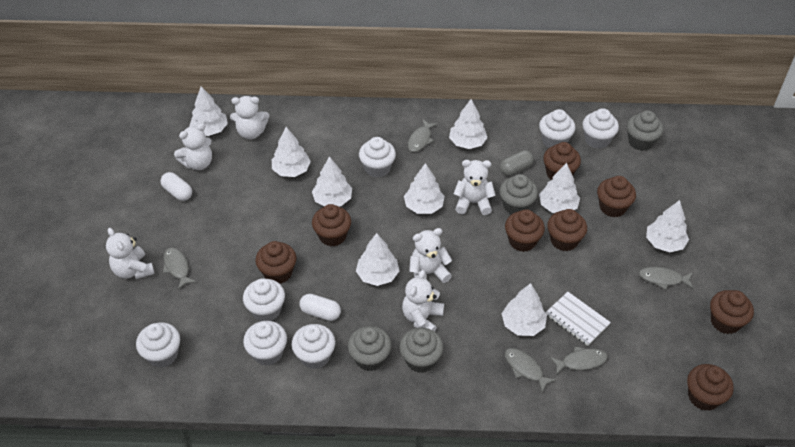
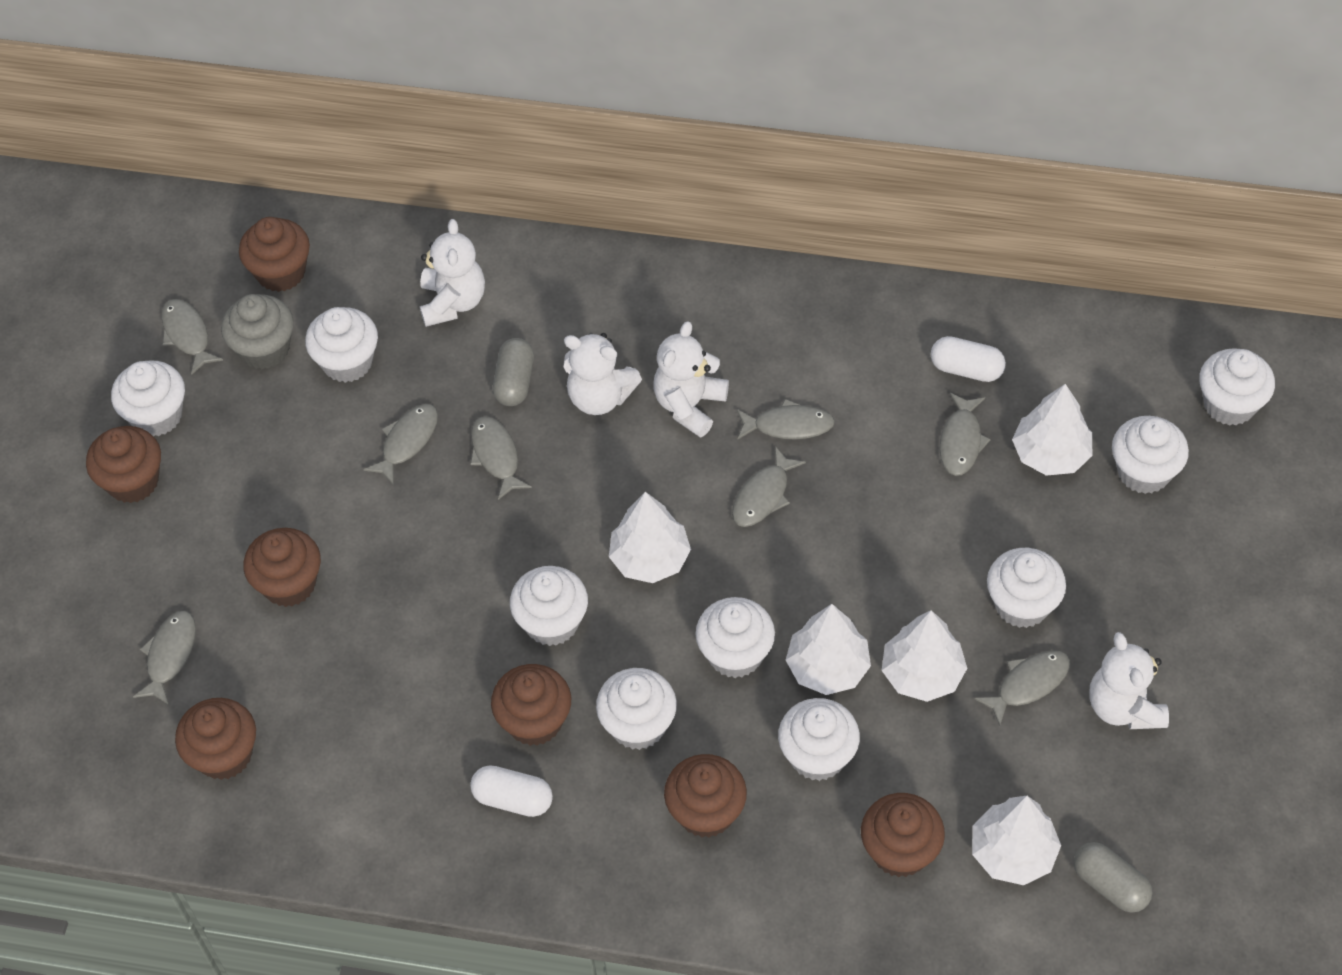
brown cupcake: [255,241,296,284] [312,204,351,246] [505,209,545,252] [543,142,581,180] [547,209,587,251] [597,176,636,217] [687,364,734,411] [710,290,754,334] = 8 -> [86,426,161,503] [175,698,256,780] [239,217,310,292] [243,528,321,607] [491,664,571,746] [664,754,747,838] [861,793,945,877] = 7
grey capsule: [500,150,534,176] = 1 -> [493,338,534,406] [1073,842,1152,913] = 2
grey cupcake: [348,326,392,371] [400,328,443,373] [500,174,538,214] [627,110,663,151] = 4 -> [221,294,294,369] = 1
grey fish: [163,247,196,289] [408,119,438,152] [505,348,556,393] [550,346,608,375] [639,267,693,290] = 5 -> [133,611,196,705] [161,299,223,375] [364,404,438,485] [470,416,532,500] [732,447,806,527] [737,399,835,440] [939,393,991,476] [975,650,1070,726] = 8
white cupcake: [136,322,180,368] [243,278,285,321] [243,321,287,366] [292,324,335,369] [359,137,396,178] [539,109,575,148] [582,108,619,149] = 7 -> [111,360,185,436] [305,307,378,383] [510,566,588,646] [596,668,677,750] [696,597,775,678] [778,698,860,781] [987,548,1066,628] [1112,416,1189,494] [1199,348,1275,426] = 9
white notebook: [545,292,611,346] = 1 -> none = 0
white teddy bear: [106,228,155,279] [174,123,212,170] [230,96,269,139] [402,270,444,332] [409,228,452,283] [454,160,496,215] = 6 -> [420,219,485,327] [564,333,642,415] [653,321,729,438] [1089,632,1169,729] = 4
white tree: [189,86,228,136] [272,127,311,177] [312,156,352,207] [356,233,399,286] [404,163,445,214] [449,99,488,149] [502,283,547,336] [539,163,580,213] [646,200,689,252] = 9 -> [609,492,691,583] [786,604,871,695] [882,610,967,702] [972,796,1061,885] [1012,384,1092,476] = 5

